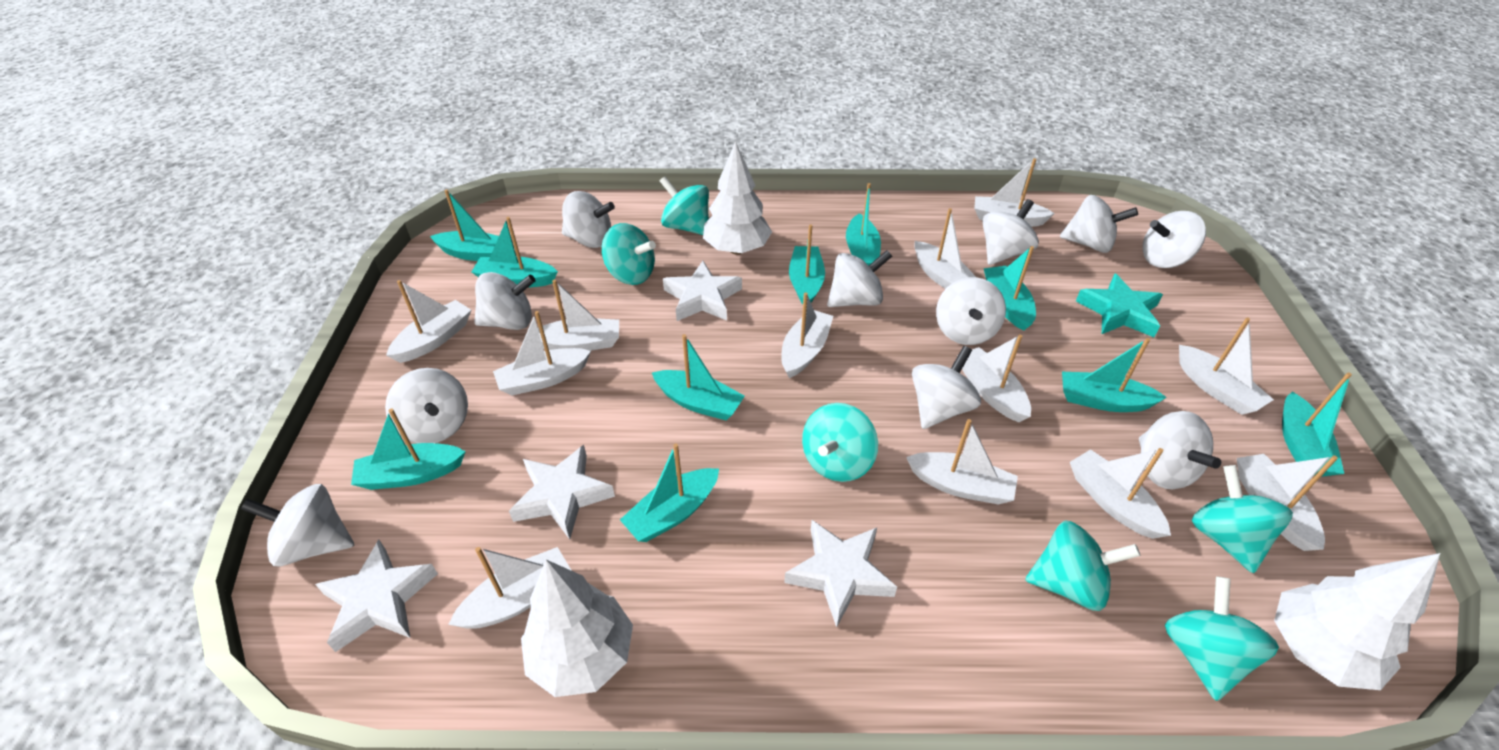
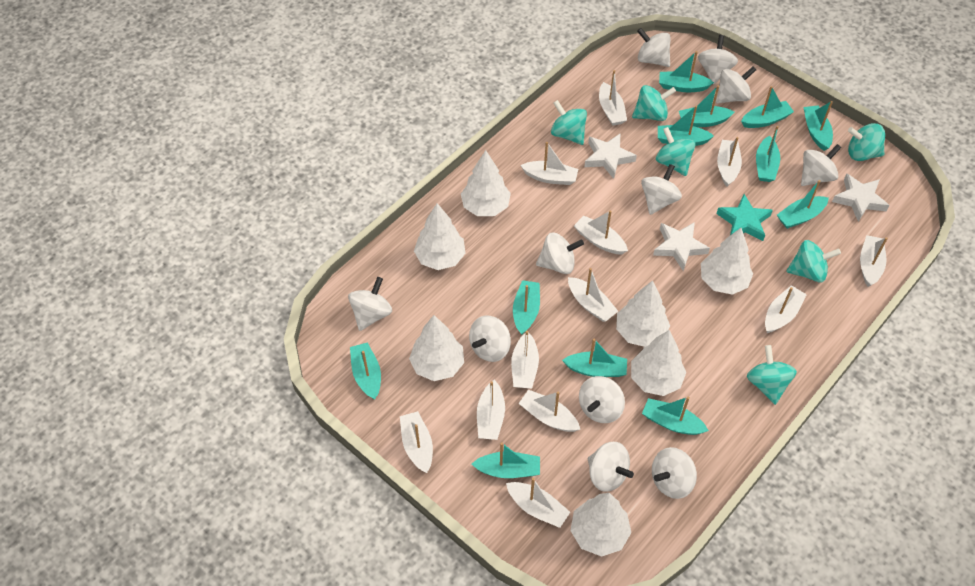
turquoise boat: [351,409,466,490] [430,189,499,261] [472,217,558,288] [620,443,719,542] [652,334,745,420] [789,225,825,304] [846,183,881,266] [983,246,1036,331] [1062,338,1167,412] [1282,372,1352,477] = 10 -> [350,342,381,400] [472,442,540,478] [513,280,540,334] [562,338,627,377] [642,397,709,435] [658,106,714,146] [659,51,714,92] [679,85,734,127] [741,86,794,128] [756,126,780,182] [777,180,829,229] [804,101,833,151] = 12
white star: [315,540,438,652] [509,445,615,539] [663,261,742,321] [784,520,897,627] = 4 -> [584,134,637,179] [653,222,710,271] [832,174,889,222] = 3
white tree: [521,560,633,697] [703,141,772,254] [1274,553,1440,690] = 3 -> [409,315,464,381] [414,203,466,270] [461,150,511,216] [570,493,631,557] [616,280,670,347] [631,330,686,396] [701,228,753,295] = 7

